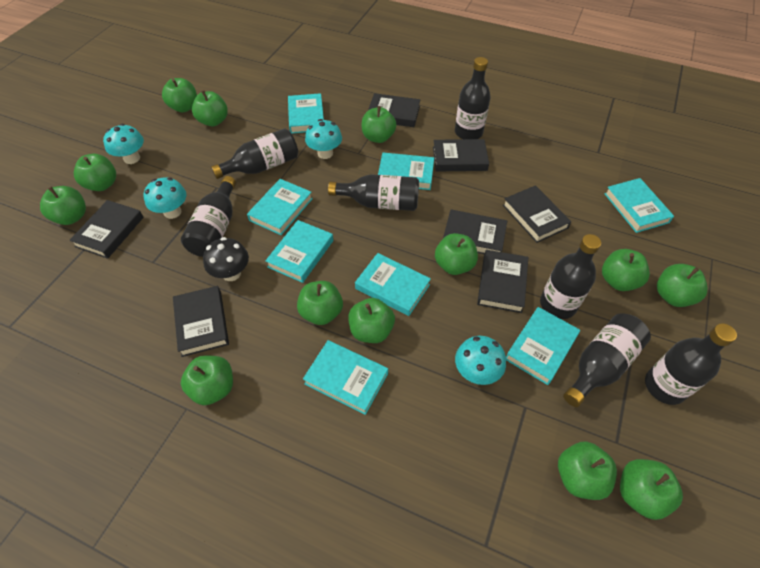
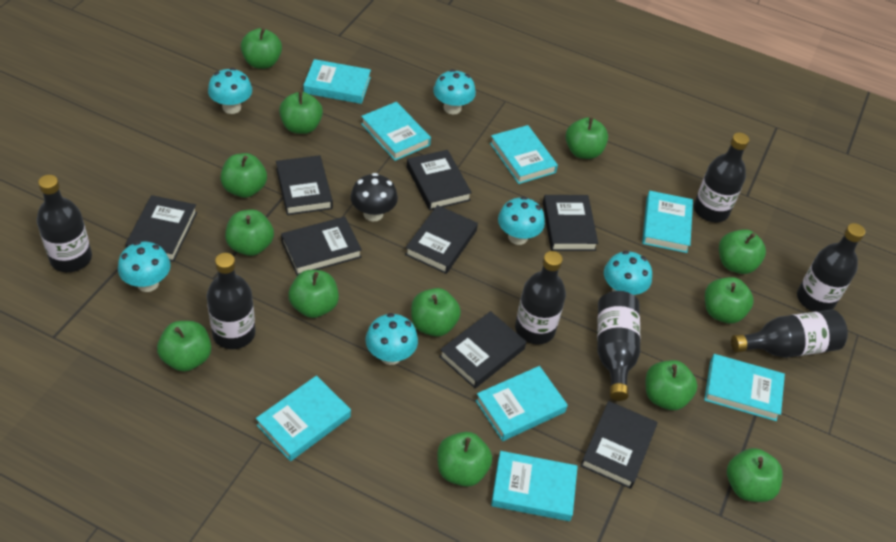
black book: [69,200,144,259] [173,286,229,357] [368,93,420,127] [433,139,489,171] [443,209,507,254] [477,250,528,313] [503,185,571,243] = 7 -> [125,195,197,262] [276,155,333,215] [281,217,362,276] [405,205,478,274] [407,150,472,211] [439,311,526,388] [543,195,598,251] [580,401,658,489] = 8
turquoise mushroom: [103,124,144,164] [143,177,186,219] [305,119,342,159] [455,336,506,385] = 4 -> [118,241,170,292] [208,68,252,114] [365,313,418,365] [433,69,476,114] [498,196,545,245] [604,251,652,295] = 6

